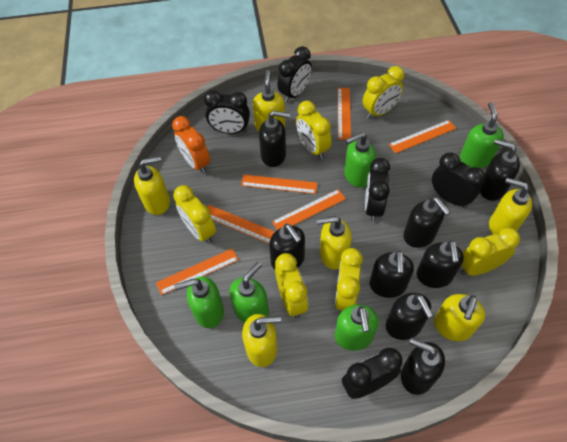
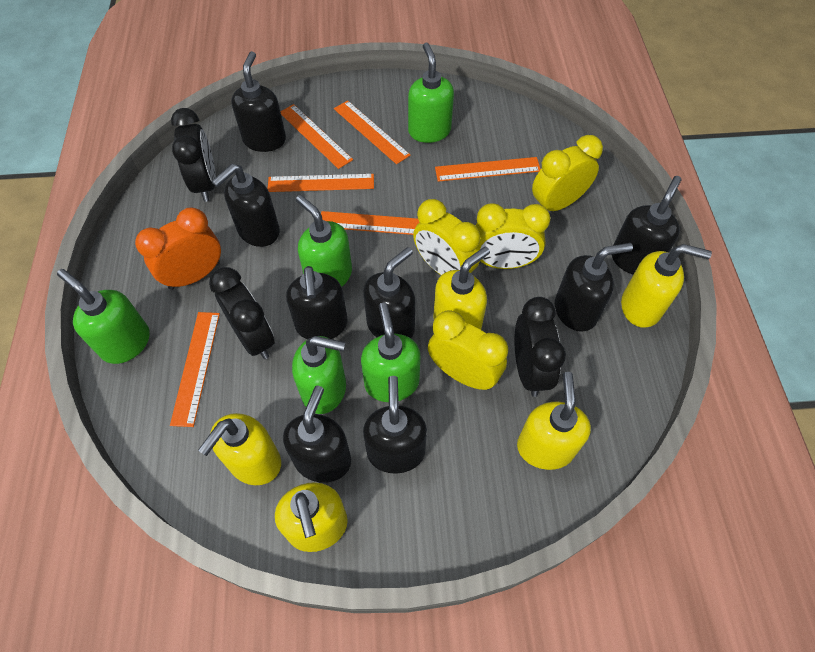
black clock: [204,90,250,134] [277,46,312,102] [342,348,403,399] [365,158,390,222] [432,152,485,208] = 5 -> [171,108,216,202] [209,267,275,359] [514,297,566,397] = 3
yellow clock: [173,185,216,244] [275,253,308,319] [296,101,332,159] [335,248,363,311] [363,66,404,119] [460,228,520,276] = 6 -> [413,199,481,275] [428,310,508,390] [475,203,550,269] [532,135,603,211] = 4
yellow soap dispenser: [134,156,170,215] [242,314,281,367] [253,70,285,131] [316,216,352,270] [434,294,485,341] [489,178,532,235] = 6 -> [198,413,281,485] [275,482,348,552] [433,246,490,330] [517,372,591,470] [621,244,712,328] = 5

